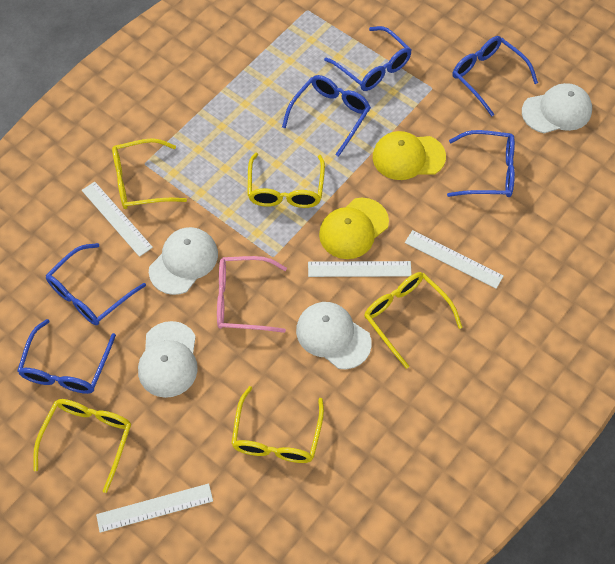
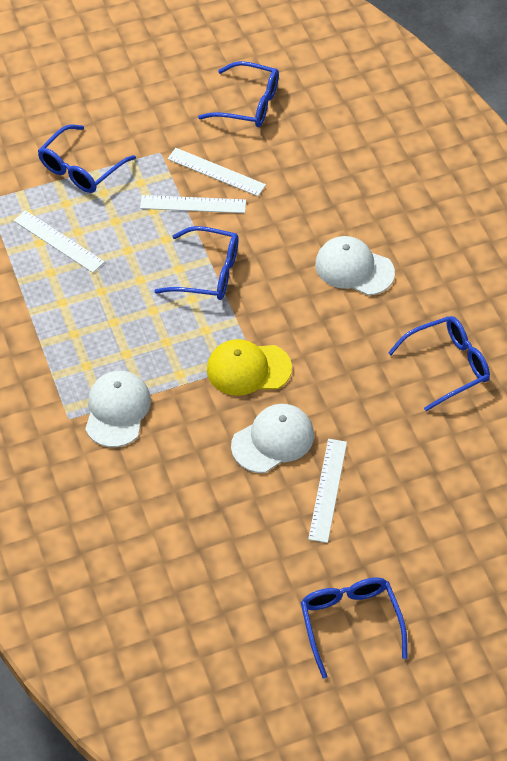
blue glasses: [17,319,116,394] [46,243,146,325] [282,75,371,157] [324,26,411,91] [447,130,515,197] [452,36,538,116] = 6 -> [38,125,136,193] [155,226,239,300] [198,61,279,127] [301,577,407,679] [388,316,490,411] = 5
pink glasses: [217,256,287,333] = 1 -> none = 0
white cap: [138,321,198,398] [149,227,218,295] [296,302,372,369] [522,83,592,133] = 4 -> [85,371,151,447] [231,404,314,473] [315,236,395,295] = 3
yellow cap: [319,198,389,259] [373,131,446,180] = 2 -> [207,339,292,396] = 1
yellow glasses: [33,399,131,493] [112,138,187,209] [231,386,324,463] [248,152,325,208] [364,272,462,369] = 5 -> none = 0

